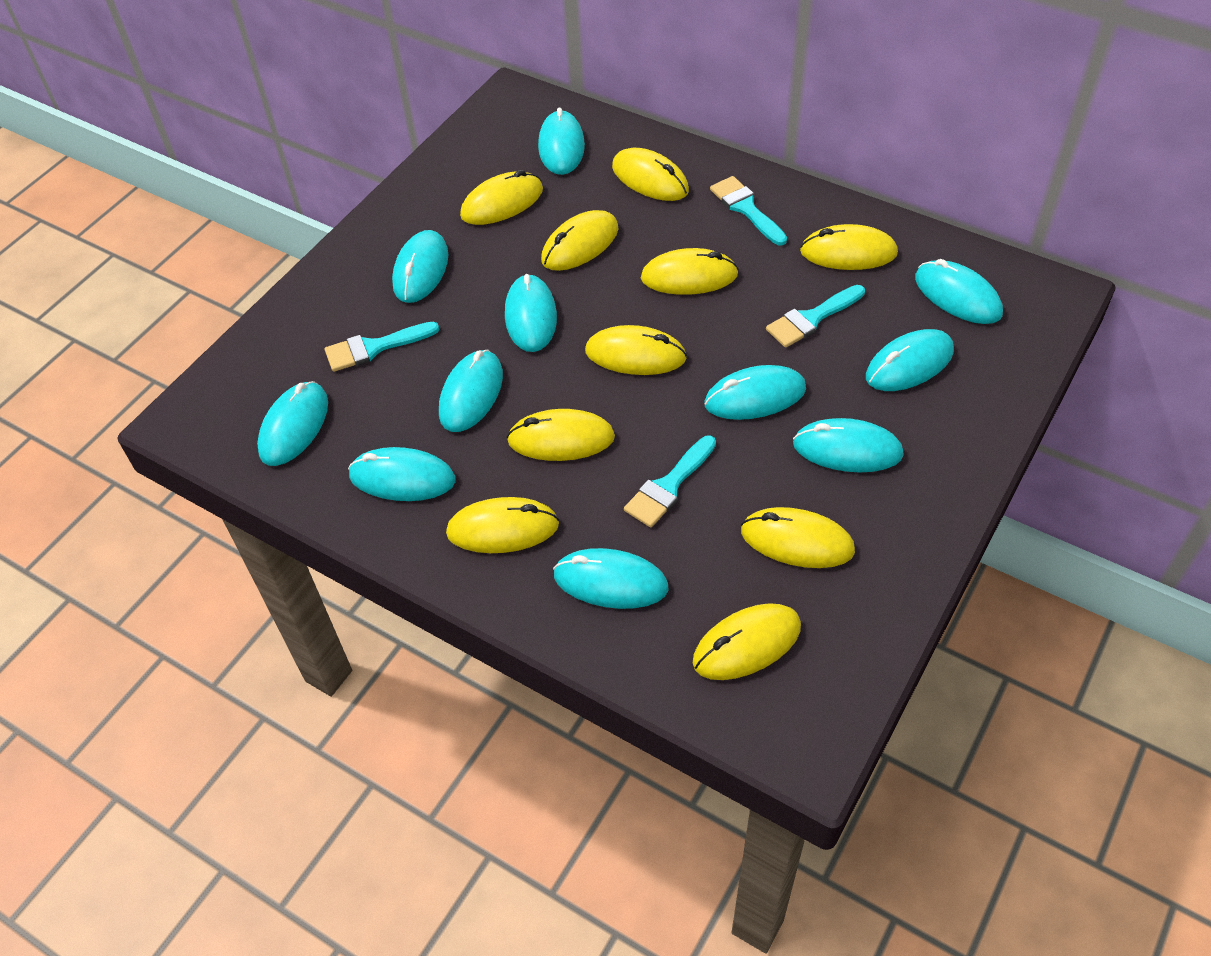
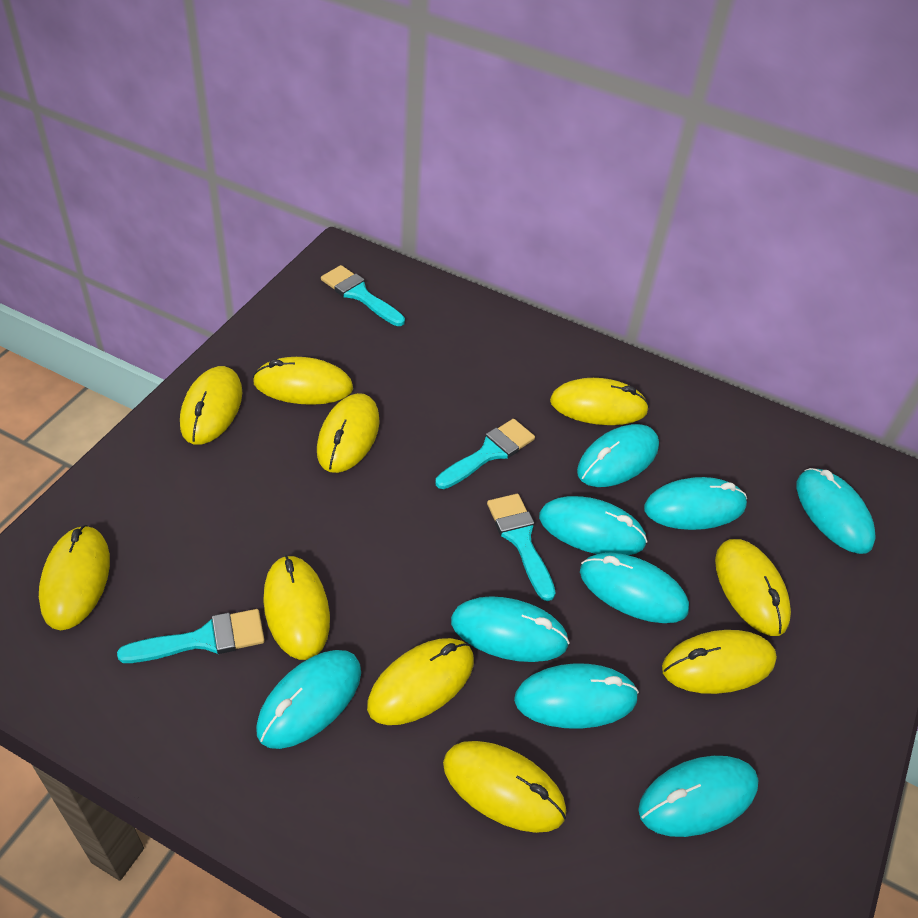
turquoise mouse: [257,381,328,466] [348,447,456,501] [392,230,448,303] [439,350,503,432] [505,274,557,352] [538,108,585,175] [553,548,669,609] [704,365,806,420] [793,418,904,472] [866,329,954,391] [915,259,1003,324] = 11 -> [256,650,361,749] [451,596,570,662] [514,663,639,729] [539,496,648,555] [577,424,659,487] [580,553,689,623] [638,756,758,837] [644,477,747,530] [797,468,876,554] = 9

